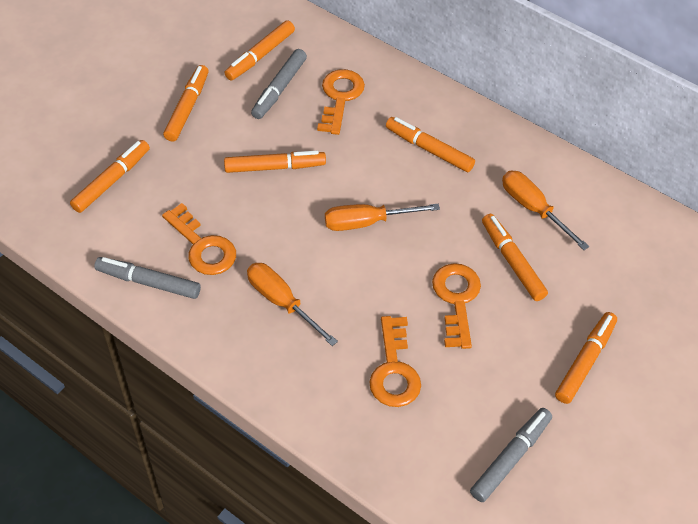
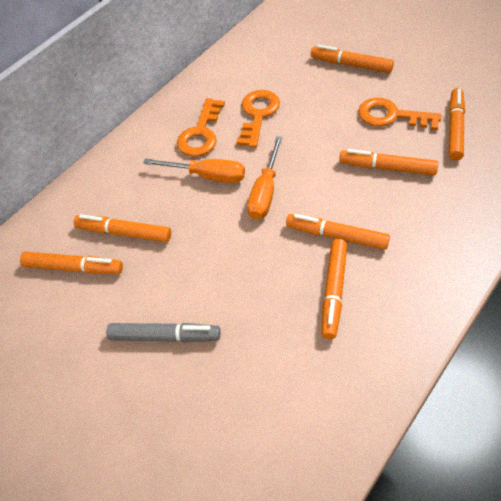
grey marker: [94,257,201,299] [251,49,307,119] [470,408,552,502] = 3 -> [106,323,220,343] = 1
orange key: [162,203,236,275] [317,69,365,135] [369,316,421,407] [432,263,481,349] = 4 -> [177,98,225,157] [236,90,280,147] [358,98,441,130] = 3
orange screwdriver: [247,263,338,346] [325,204,440,231] [502,171,589,250] = 3 -> [143,159,245,183] [247,136,283,220] = 2

